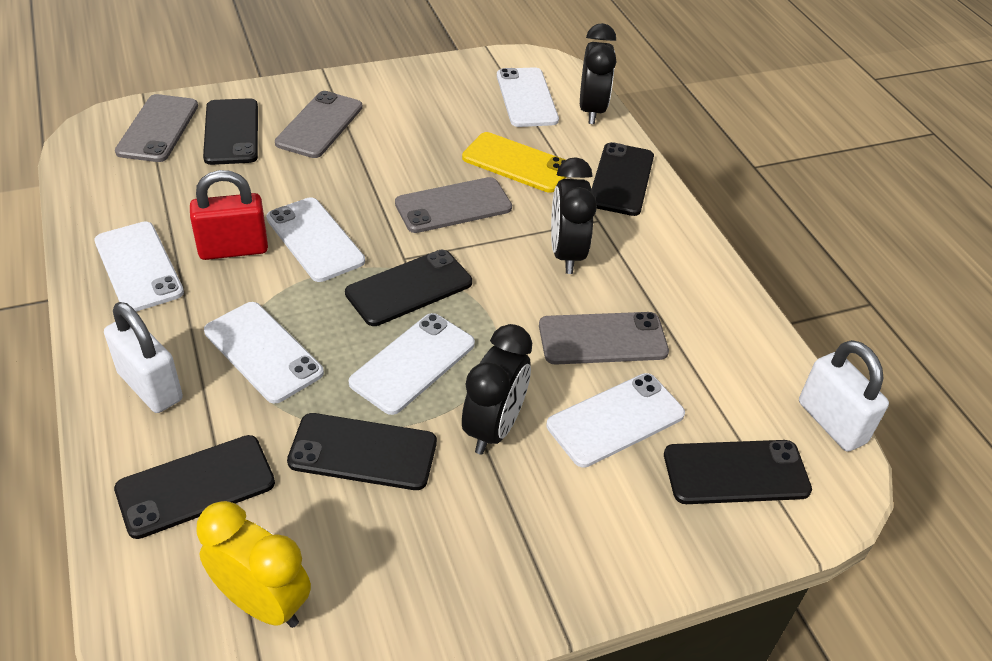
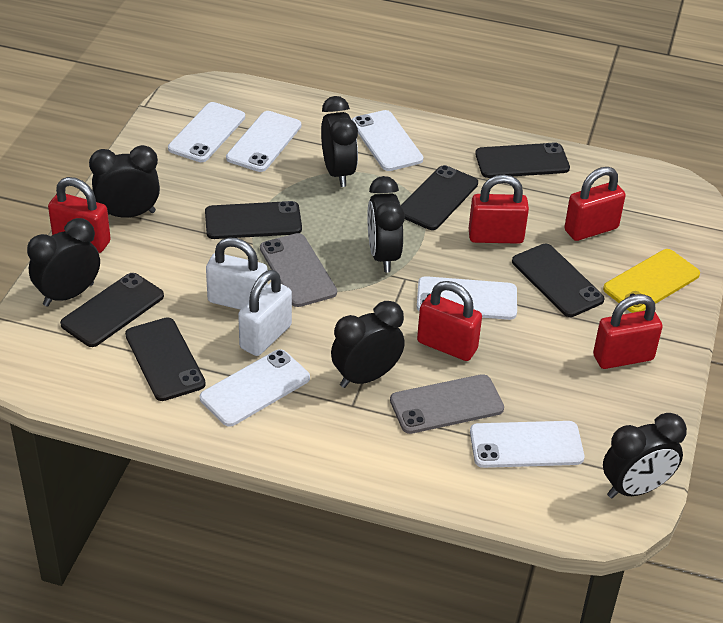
black clock: [462,324,532,455] [551,157,597,274] [580,23,616,124] = 3 -> [27,218,100,307] [89,145,160,218] [321,96,358,187] [331,301,405,388] [367,176,405,272] [603,413,687,498] = 6
grey phone: [115,94,198,162] [275,91,363,158] [395,177,512,233] [539,312,669,364] = 4 -> [260,233,337,307] [390,374,504,434] = 2
red padlock: [190,170,268,260] = 1 -> [48,177,111,253] [417,281,482,361] [469,174,529,244] [564,167,626,241] [593,294,663,369] = 5
yellow clock: [196,501,311,628] = 1 -> none = 0

